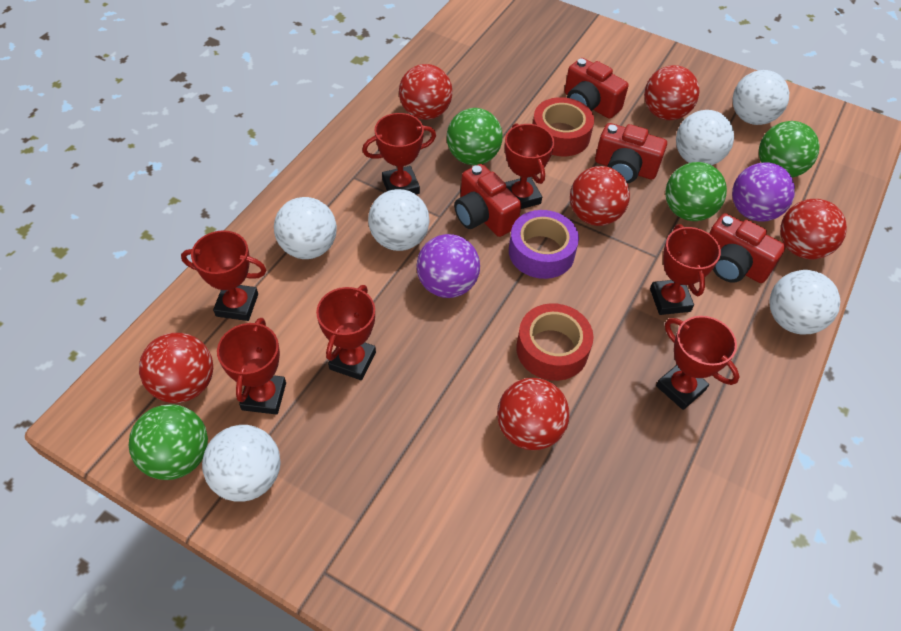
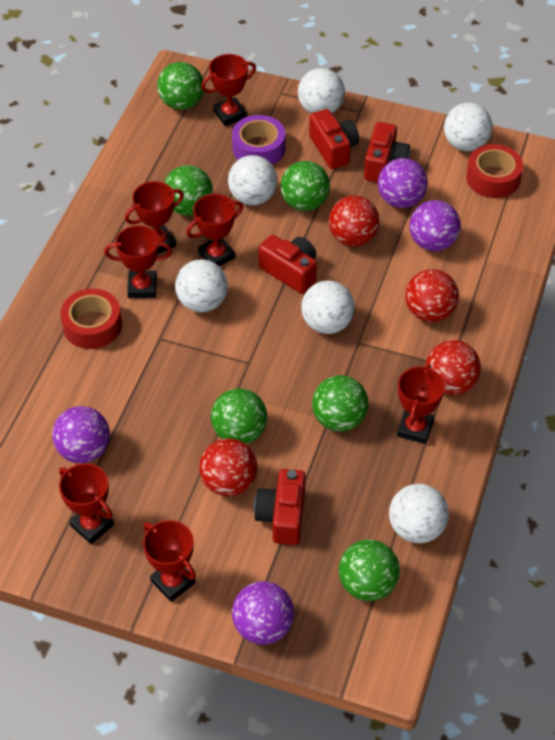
green ball: [129,404,208,480] [447,108,503,165] [665,162,727,221] [759,121,819,178] = 4 -> [157,62,204,110] [164,165,213,216] [211,388,267,444] [280,161,330,211] [312,375,368,432] [339,539,400,601] = 6
purple ball: [416,234,480,298] [732,162,795,222] = 2 -> [52,406,110,463] [232,581,294,645] [378,158,428,208] [409,200,460,251] = 4
red ball: [139,333,213,403] [399,64,453,120] [497,378,570,450] [570,166,630,226] [644,65,700,120] [780,199,847,259] = 6 -> [199,438,258,497] [329,195,380,247] [405,269,459,322] [425,340,481,395] = 4

